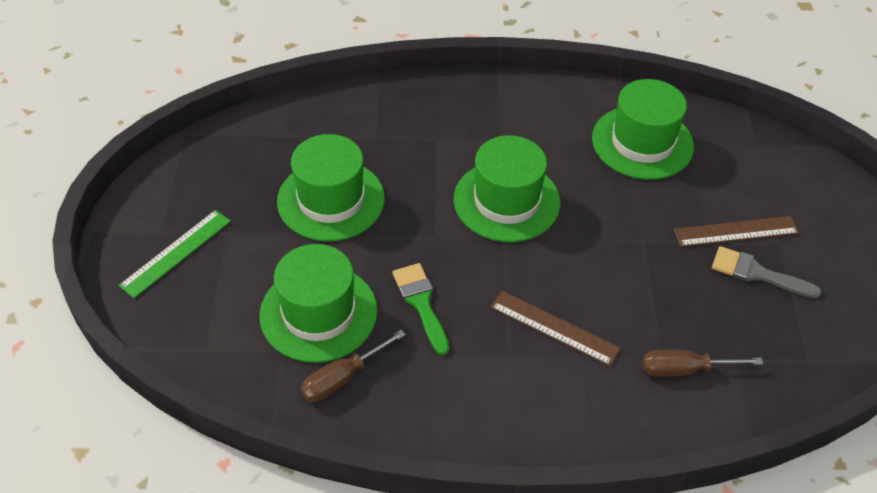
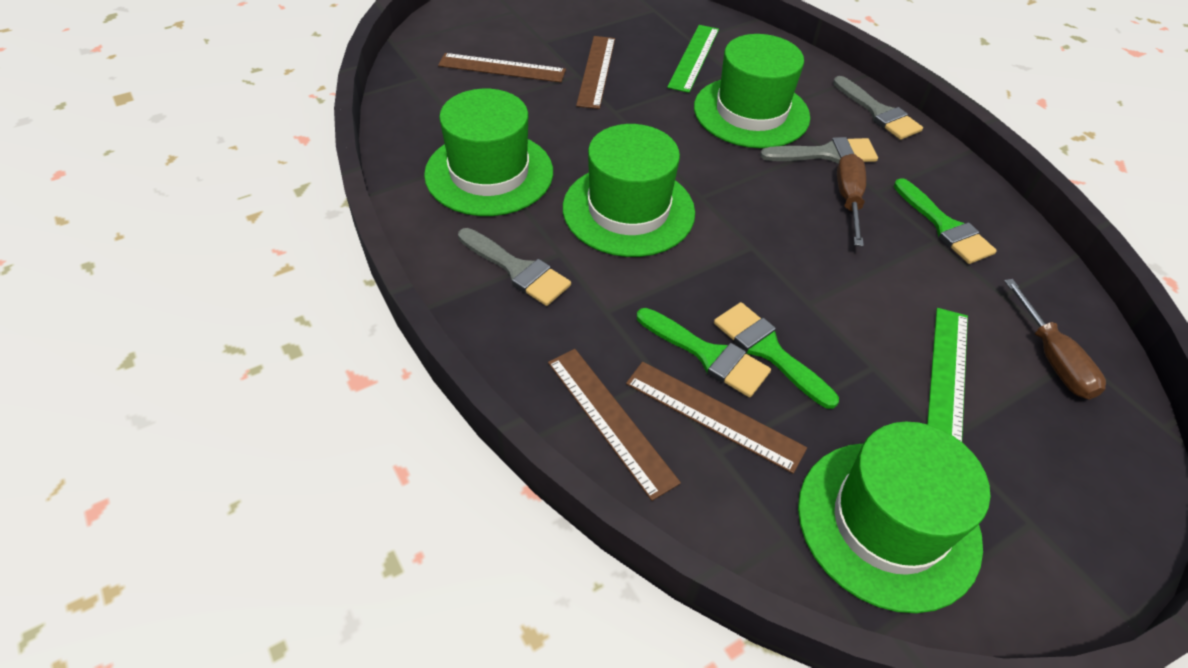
brown ruler: [490,291,621,366] [674,216,799,247] = 2 -> [438,53,566,83] [548,349,681,501] [576,36,615,109] [626,362,807,474] = 4
green brush: [392,263,449,355] = 1 -> [637,308,771,397] [714,302,839,409] [894,178,997,264] = 3
green ruler: [119,210,231,298] = 1 -> [667,25,719,93] [927,308,968,442] = 2
grey brush: [712,246,822,298] = 1 -> [458,228,571,306] [760,137,878,164] [833,76,923,140] = 3

